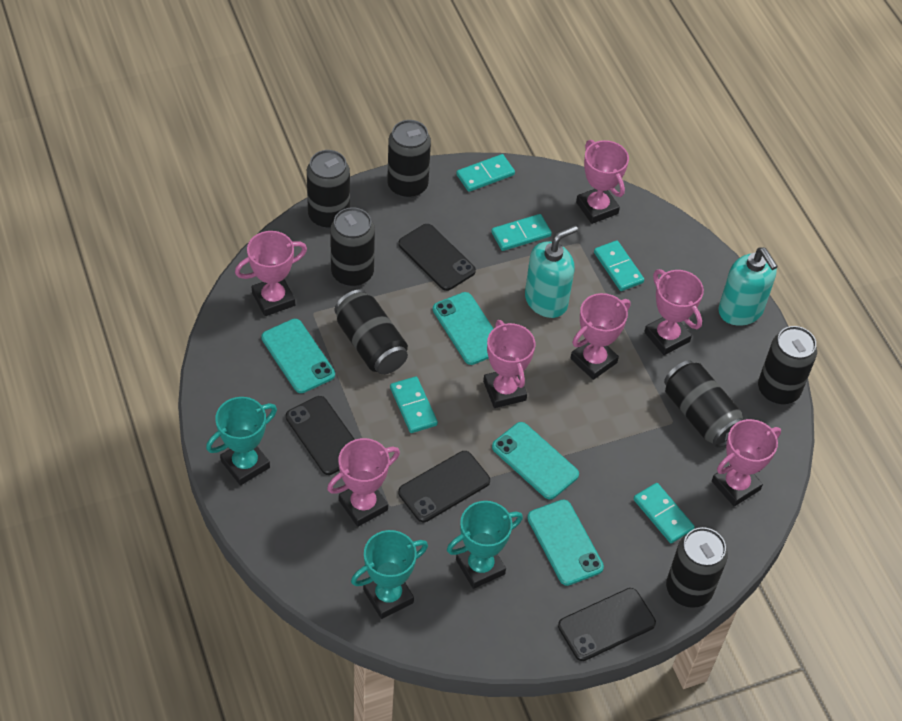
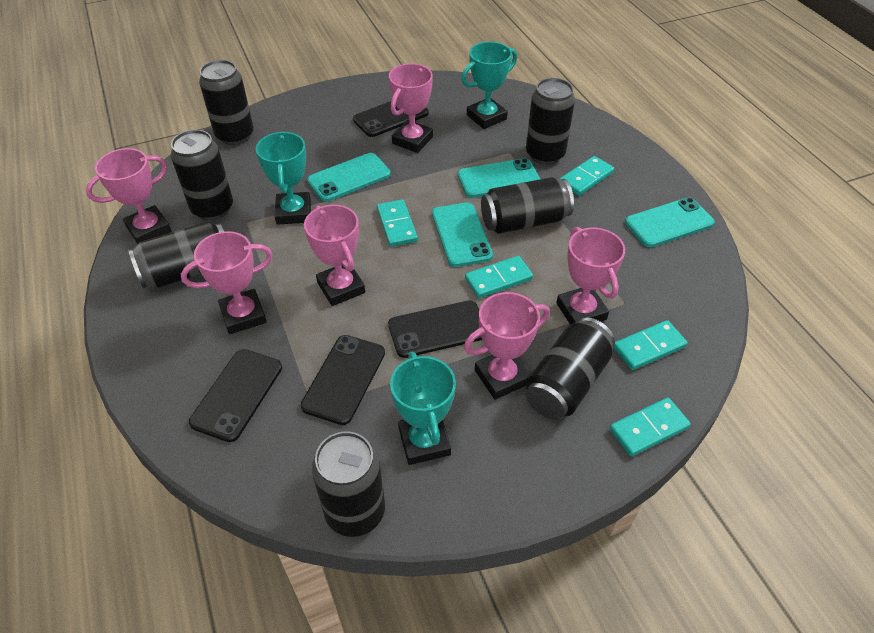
pink trophy: [235,231,307,316] [327,438,400,527] [483,320,535,408] [570,293,631,380] [576,140,629,224] [644,269,704,355] [712,419,781,506] = 7 -> [86,148,171,244] [181,231,273,334] [304,205,365,306] [389,63,433,153] [464,292,550,400] [556,227,625,325] = 6
turquoise soap dispenser: [525,225,578,318] [718,247,778,326] = 2 -> none = 0

